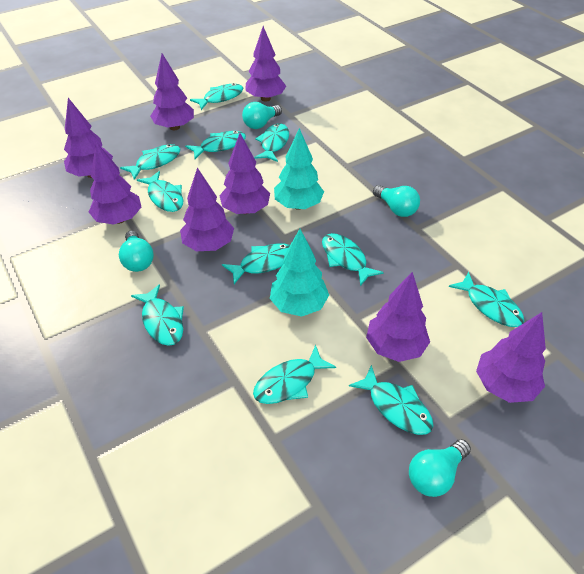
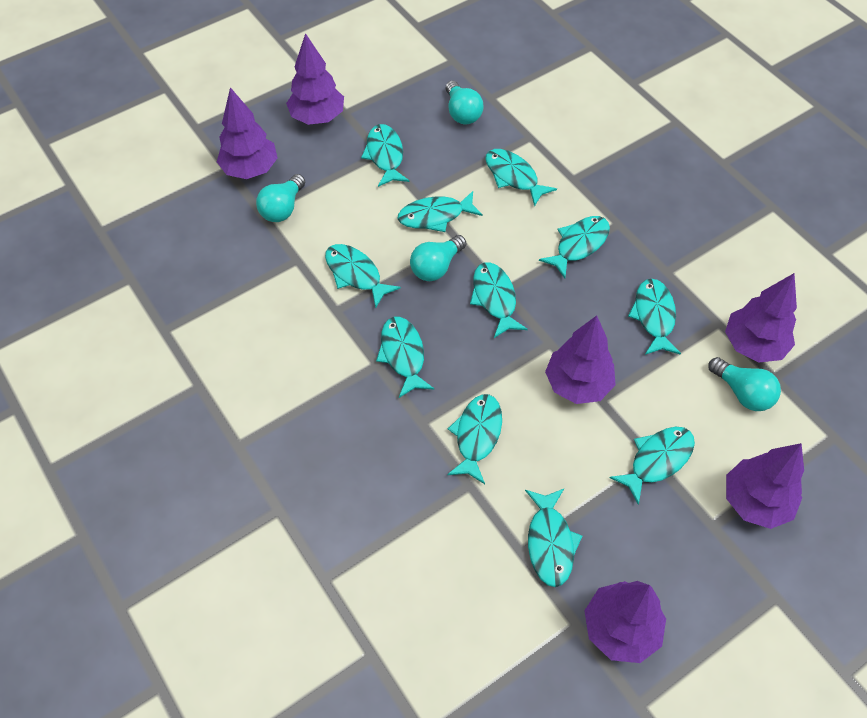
purple tree: [64,98,113,178] [89,142,141,224] [150,53,194,130] [180,168,234,251] [219,133,270,214] [245,26,286,102] [366,272,430,362] [476,312,546,403] = 8 -> [217,87,277,179] [286,33,344,125] [545,316,615,404] [584,581,666,663] [725,273,797,363] [726,443,804,529] = 6
turquoise tree: [270,229,329,317] [274,128,324,210] = 2 -> none = 0

